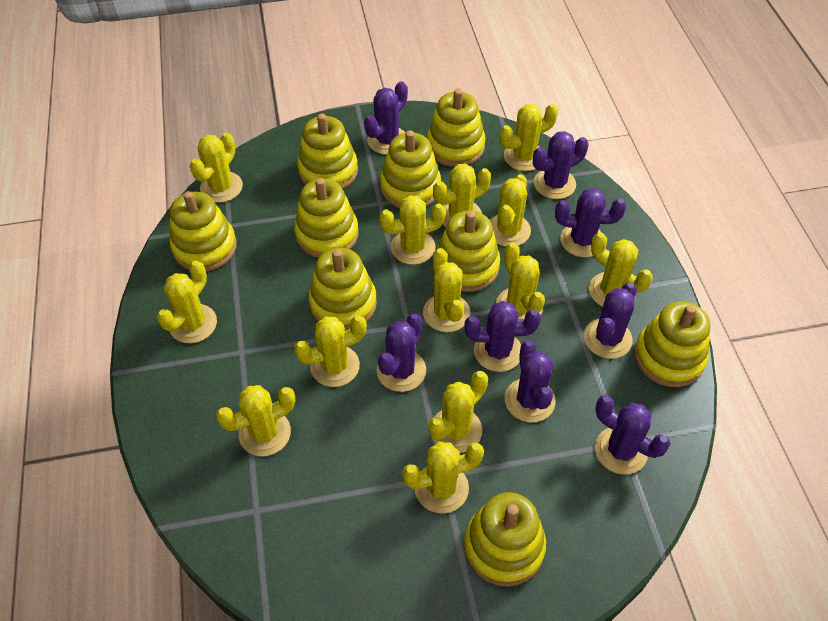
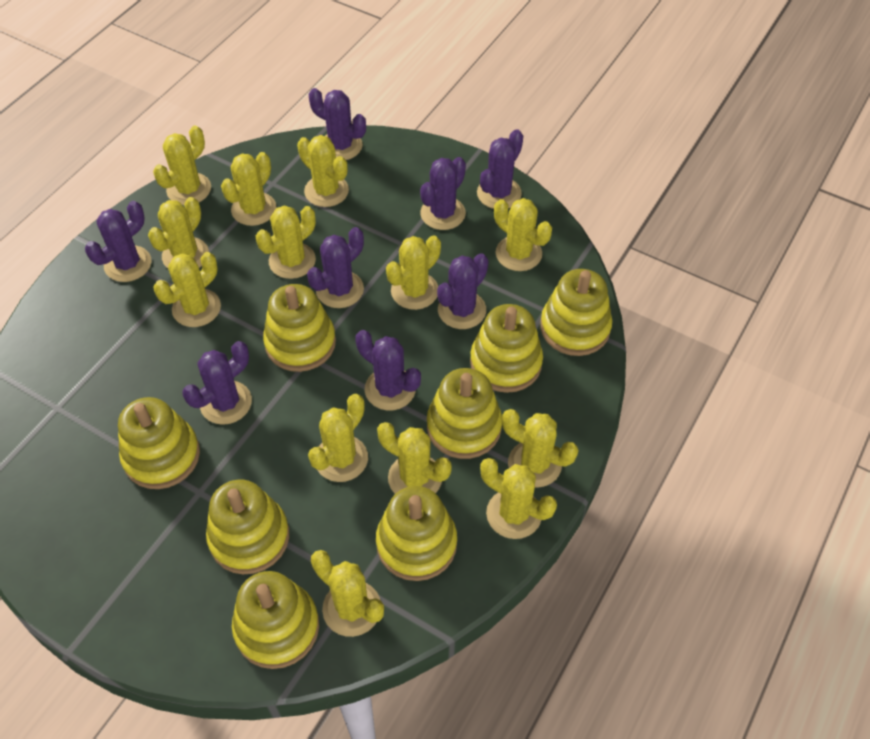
yellow stacking toy: [170,191,237,271] [294,178,359,258] [297,114,358,189] [309,248,377,331] [380,130,441,208] [427,89,485,167] [437,210,500,292] [464,492,546,587] [634,301,711,387] = 9 -> [118,397,200,489] [206,480,289,574] [232,571,319,669] [263,284,336,372] [376,486,457,581] [427,368,502,459] [470,304,543,393] [540,269,612,356] = 8

